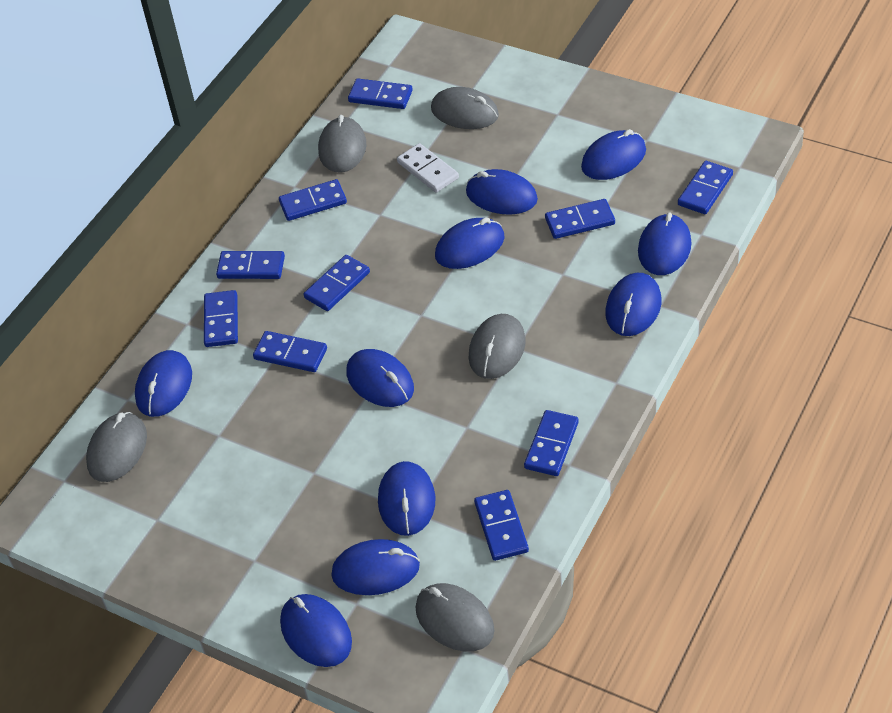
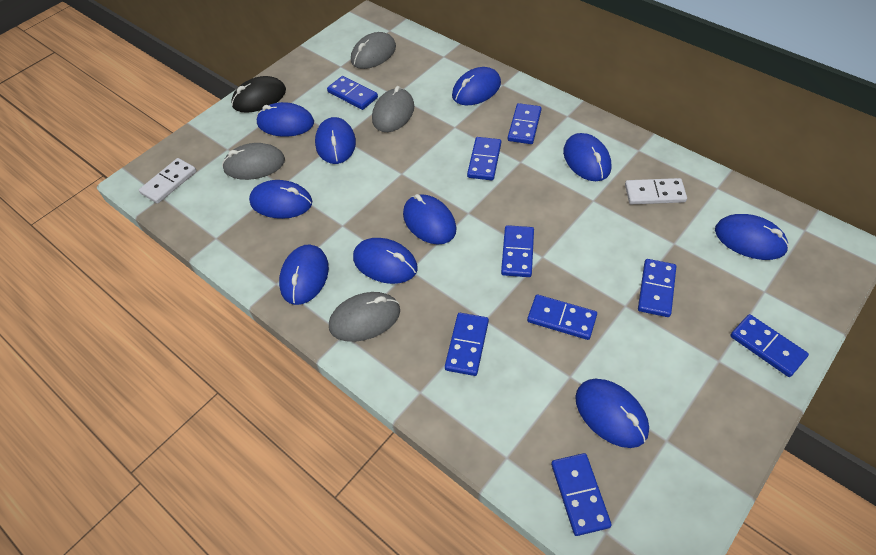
black mouse: none = 0 -> [231,76,286,113] = 1
blue domino: [204,290,238,347] [216,251,285,279] [253,331,327,372] [279,179,347,221] [304,255,370,311] [348,78,413,109] [474,490,529,561] [524,410,579,476] [545,199,615,239] [678,161,733,214] = 10 -> [327,76,378,110] [445,313,489,376] [467,137,501,180] [501,225,534,277] [508,103,542,144] [527,294,597,340] [551,453,612,536] [638,259,676,317] [730,314,809,377] = 9
grey mouse: [86,412,147,482] [318,115,366,173] [415,583,495,652] [431,87,499,129] [469,314,526,379] = 5 -> [222,143,285,180] [329,292,400,342] [351,32,396,69] [372,86,414,132] = 4
white domino: [397,143,459,193] = 1 -> [139,158,196,204] [625,178,687,204] = 2

